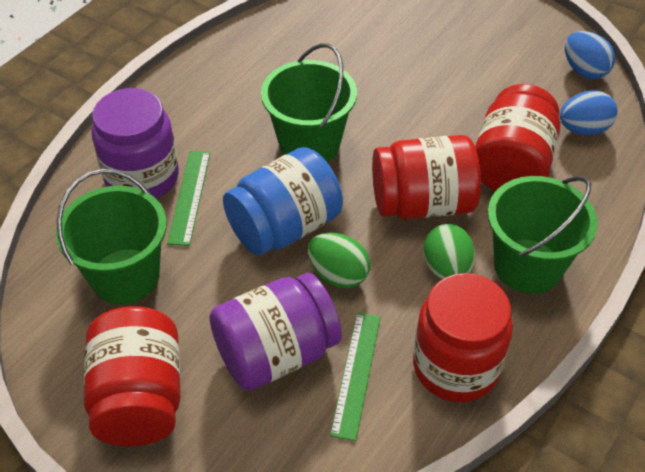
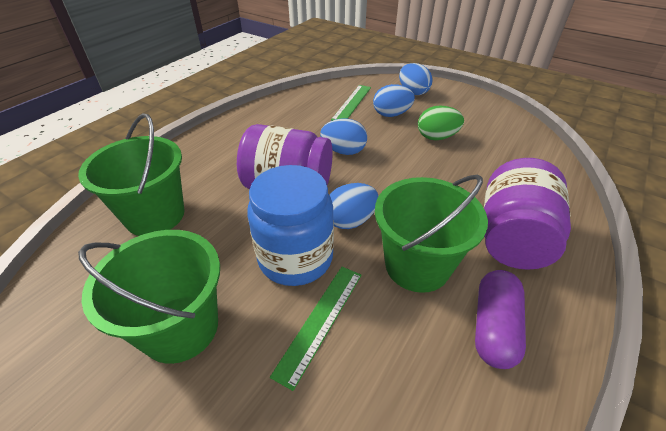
blue egg: [560,90,618,135] [565,31,615,79] = 2 -> [320,118,367,155] [330,183,378,229] [373,84,415,117] [399,63,433,95] = 4
green egg: [308,233,370,288] [424,224,475,280] = 2 -> [418,105,464,140] = 1
purple capsule: none = 0 -> [475,270,526,369] = 1
red jar: [84,306,181,446] [372,135,481,219] [413,273,513,402] [475,84,560,191] = 4 -> none = 0

